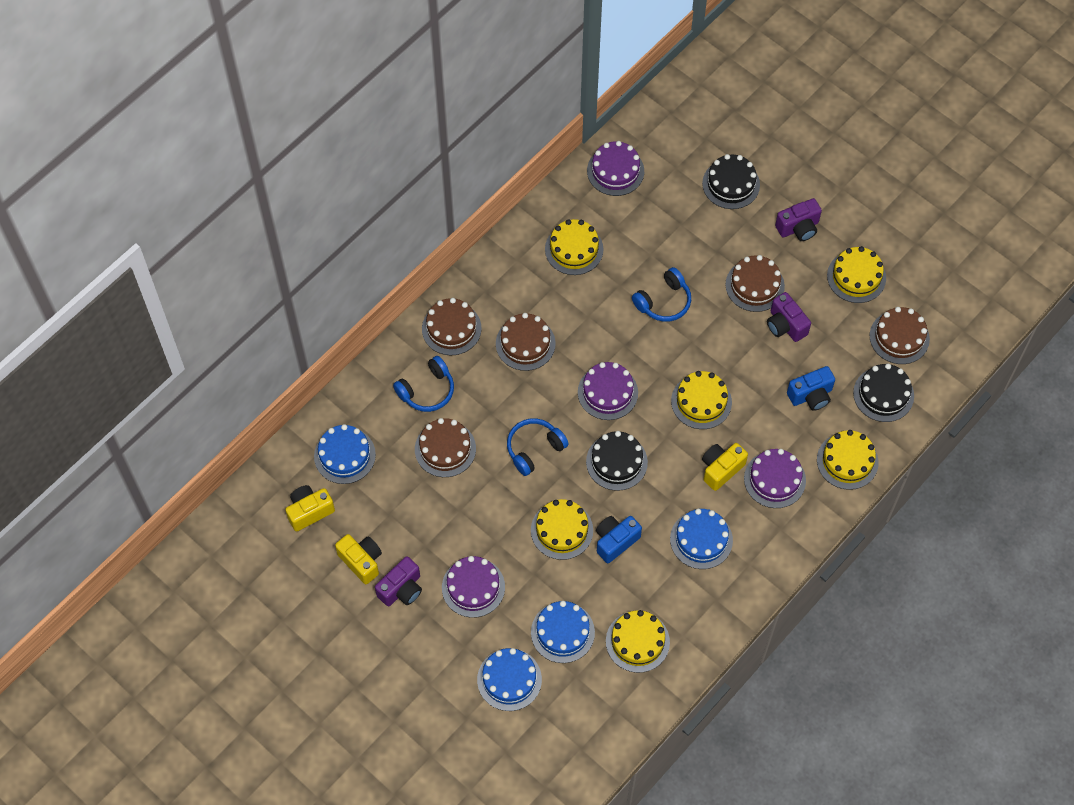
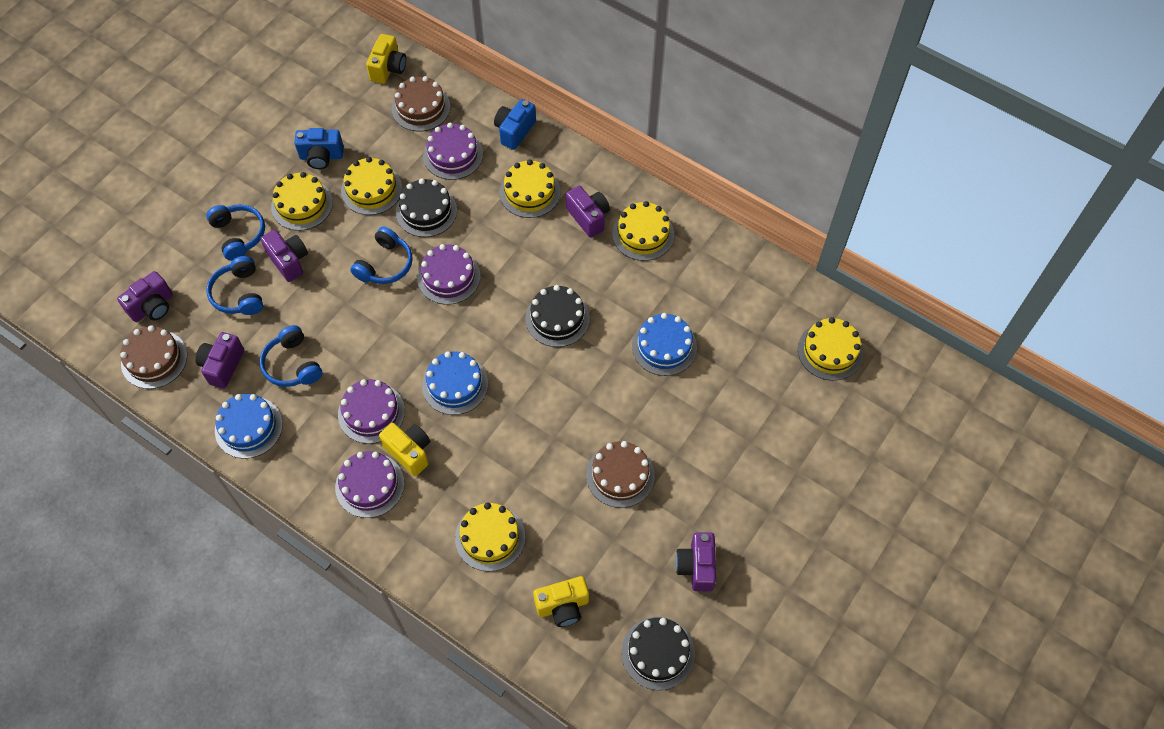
blue cake: [314,424,376,484] [477,648,542,711] [531,601,595,663] [670,509,733,569] = 4 -> [215,394,283,459] [422,351,488,415] [632,313,697,376] = 3
blue headphones: [393,356,454,412] [507,418,569,476] [632,267,691,322] = 3 -> [206,204,265,261] [206,256,263,315] [260,325,322,387] [350,226,413,284] = 4
brown cake: [415,418,476,477] [422,298,482,355] [496,313,556,371] [725,255,785,312] [870,307,930,364] = 5 -> [120,325,187,389] [392,76,450,131] [586,441,655,508] = 3
purple camera: [375,556,422,606] [767,292,811,342] [775,198,822,241] = 3 -> [117,271,173,322] [195,332,244,389] [260,230,308,282] [566,186,610,238] [675,532,716,591] = 5

